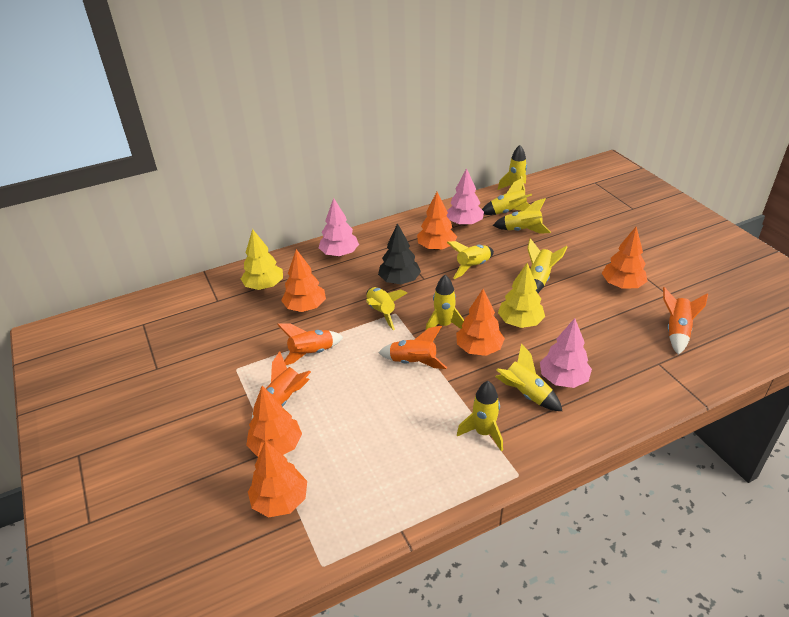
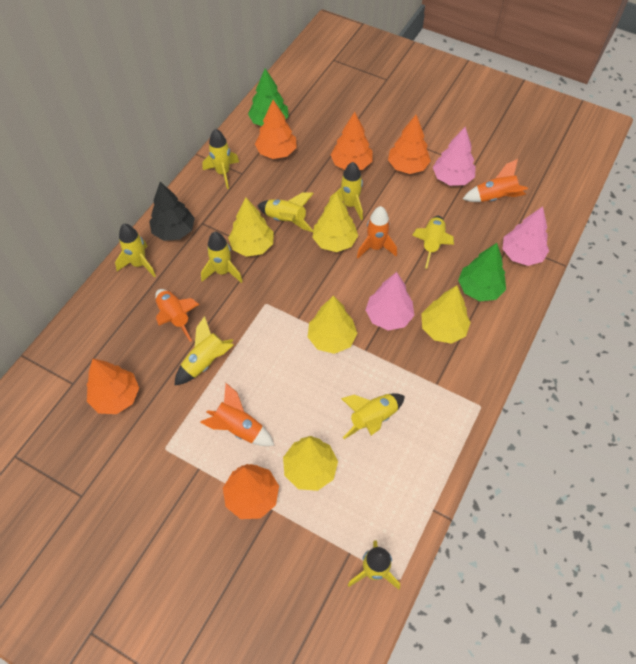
green tree: none = 0 -> [248,68,289,126] [458,243,506,301] = 2
orange tree: [246,386,302,457] [248,441,307,517] [281,249,326,312] [417,192,457,250] [456,289,505,356] [602,227,647,289] = 6 -> [87,359,139,414] [223,464,279,519] [255,100,297,159] [331,112,373,170] [388,115,431,174] = 5
yellow tree: [241,229,283,290] [498,263,545,328] = 2 -> [228,198,274,257] [283,436,338,491] [308,295,357,354] [312,192,358,252] [421,285,471,344] = 5

